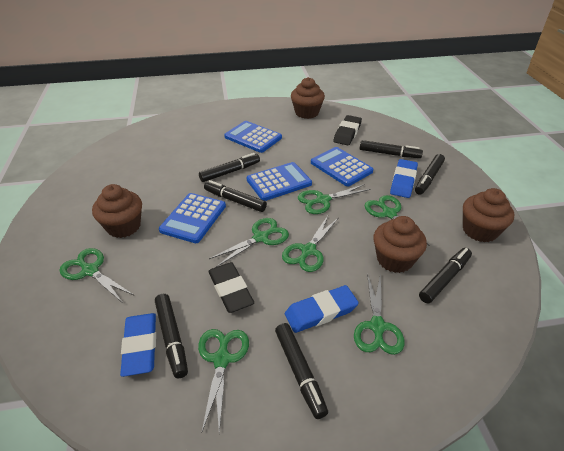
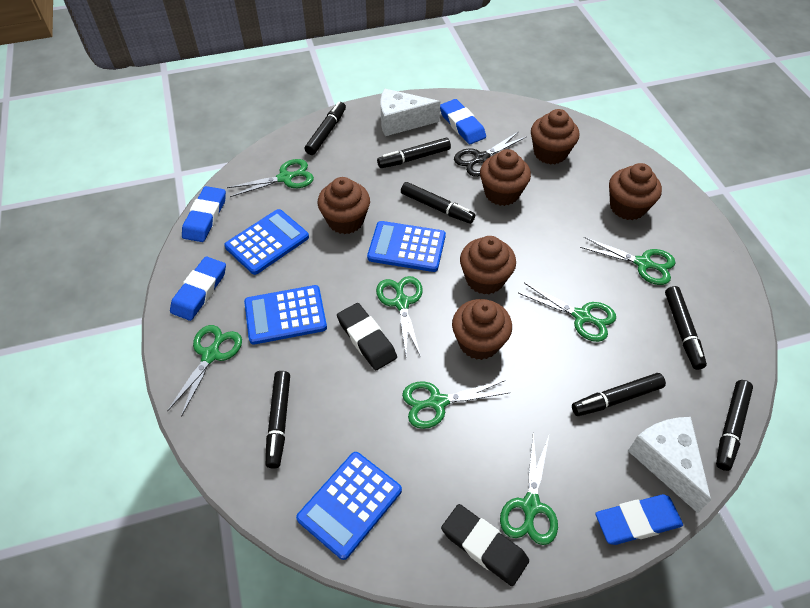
black scissors: none = 0 -> [454,131,526,177] = 1
blue eraser: [120,313,156,377] [285,285,359,333] [390,159,418,198] = 3 -> [170,256,226,321] [182,186,226,242] [440,99,486,144] [595,494,683,545] = 4
brown cupcake: [92,184,142,238] [291,77,325,119] [373,216,427,273] [463,188,515,243] = 4 -> [318,177,370,234] [452,299,512,360] [460,236,516,294] [480,149,531,206] [531,109,579,164] [609,163,662,220] = 6
white cheese: none = 0 -> [381,89,440,136] [628,417,711,513] = 2

